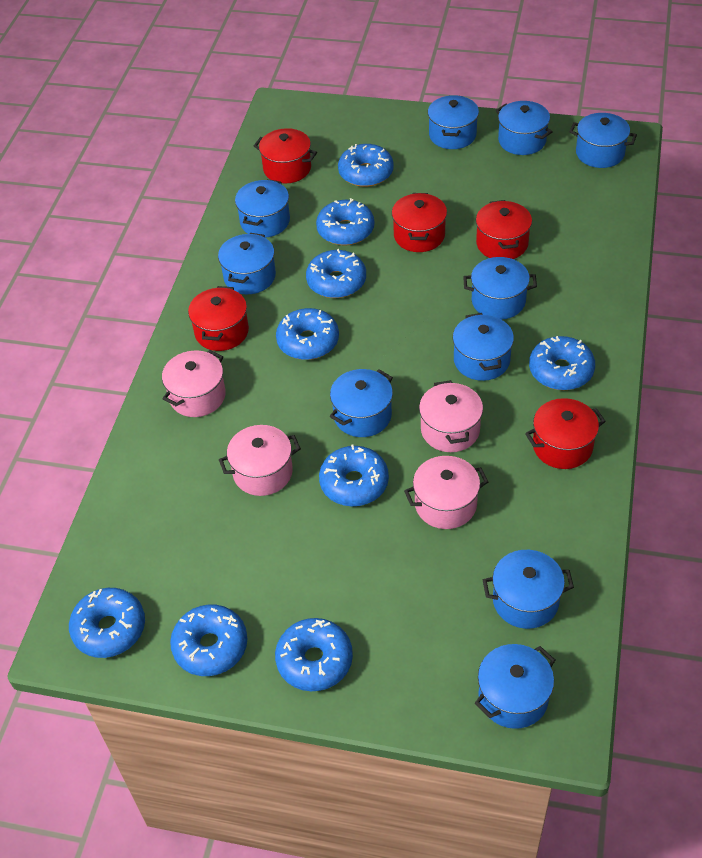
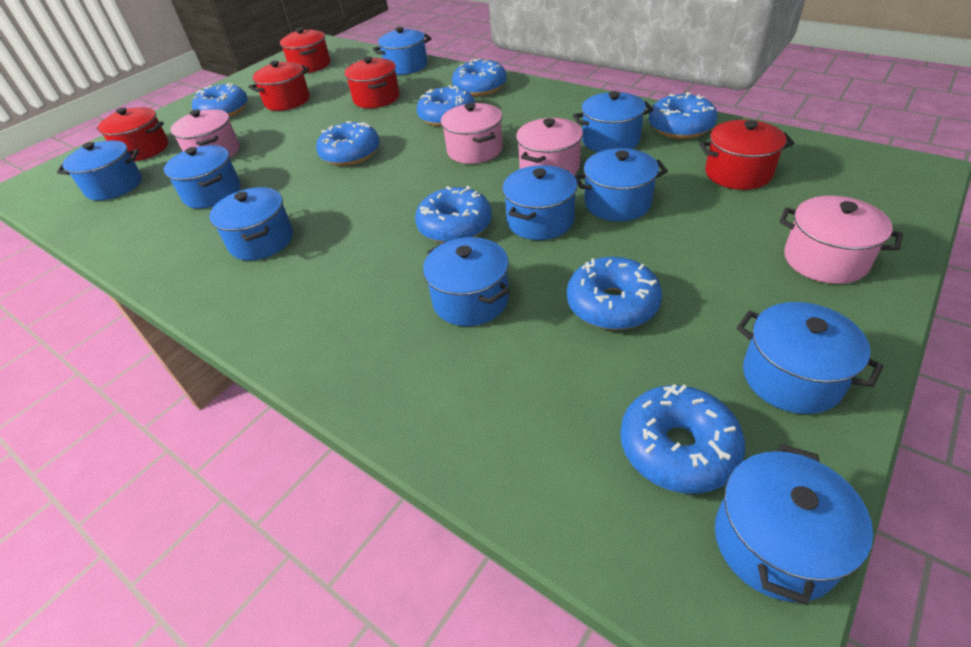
blue donut: [69,588,145,658] [170,604,248,676] [275,618,353,691] [276,308,339,360] [306,249,366,298] [316,198,374,246] [319,445,389,506] [338,144,394,187] [529,336,595,390] = 9 -> [192,82,248,117] [316,121,380,166] [415,186,492,243] [417,85,475,127] [452,58,507,96] [567,257,662,330] [620,384,745,494] [649,92,717,139] = 8

